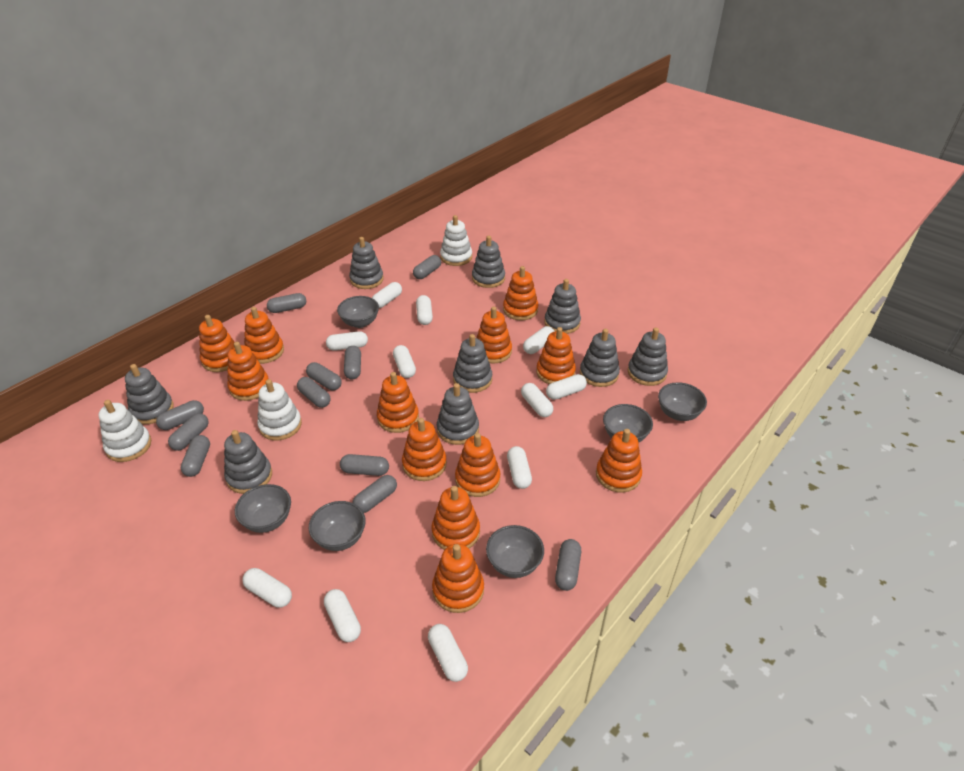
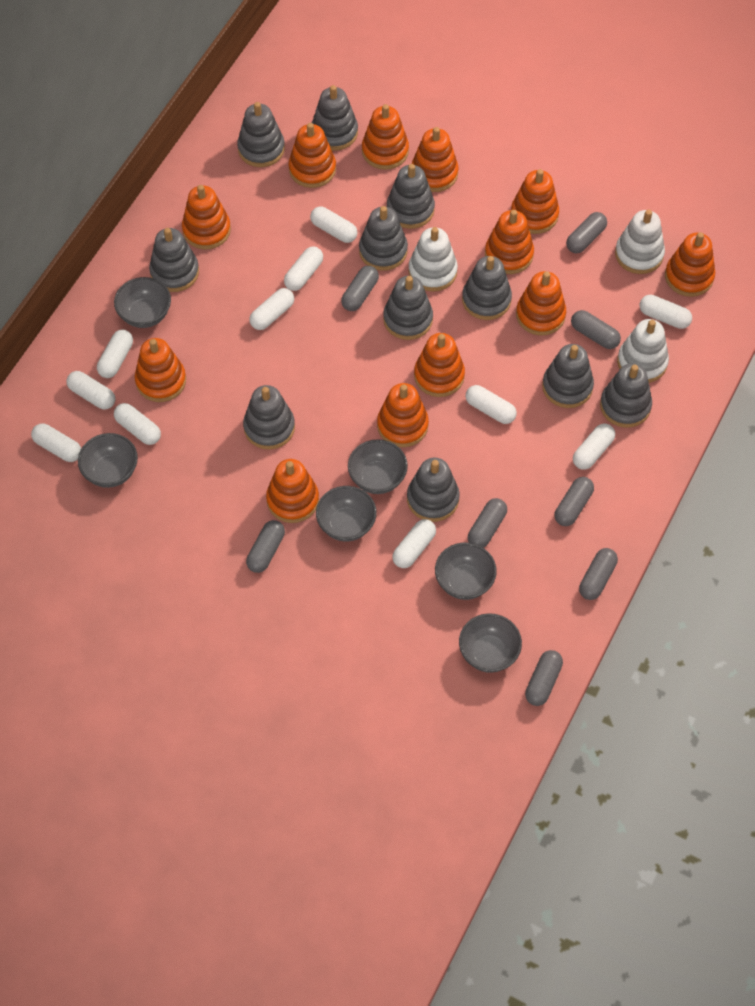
grey capsule: [156,400,204,430] [168,413,209,451] [181,435,210,477] [267,293,306,313] [297,377,331,408] [306,362,342,391] [340,454,389,476] [344,346,361,380] [353,475,397,513] [413,255,441,279] [555,539,581,591] = 11 -> [246,520,285,573] [341,266,379,311] [468,498,507,548] [525,650,563,706] [555,477,594,526] [566,212,607,253] [571,310,621,349] [579,548,618,600] = 8
grey stacking toy: [125,364,174,424] [224,430,272,494] [349,237,384,289] [437,383,479,445] [453,334,492,393] [472,236,505,288] [544,279,581,334] [580,329,620,387] [628,328,668,386] = 9 -> [149,228,199,292] [237,102,285,167] [243,385,295,450] [312,85,358,151] [359,206,408,271] [383,276,433,340] [387,164,435,229] [407,458,460,522] [462,256,512,320] [542,344,594,408] [600,363,652,428] = 11

